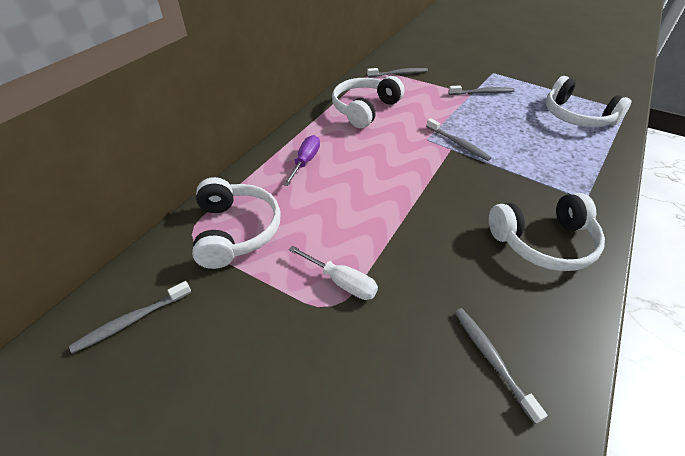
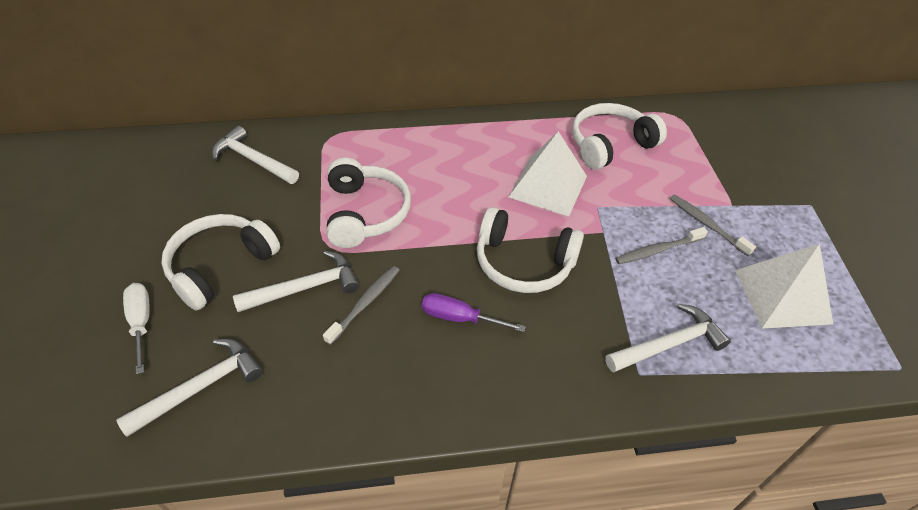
grey toothbrush: [69,281,192,354] [367,68,428,77] [426,118,492,161] [448,86,515,95] [455,308,548,424] = 5 -> [323,266,399,345] [615,227,708,264] [670,195,756,256] = 3
white hammer: none = 0 -> [116,339,263,437] [212,126,299,184] [233,251,359,312] [605,304,731,373] = 4
white pyramid: none = 0 -> [509,131,587,216] [735,244,833,329] = 2

